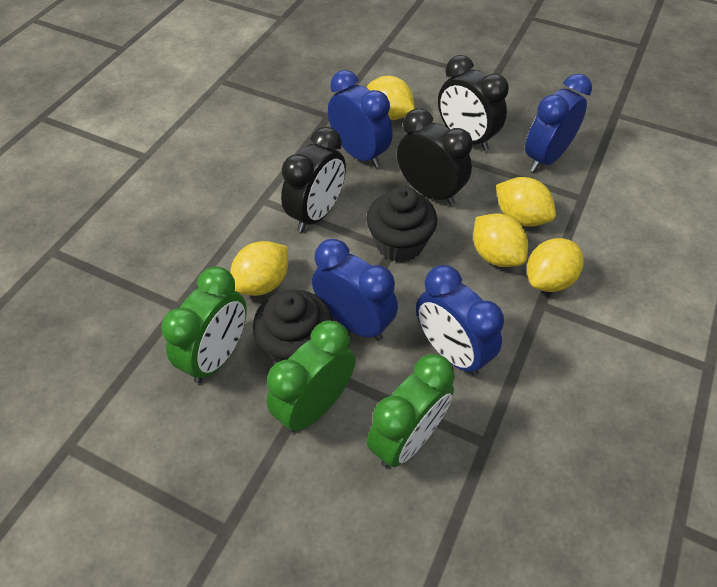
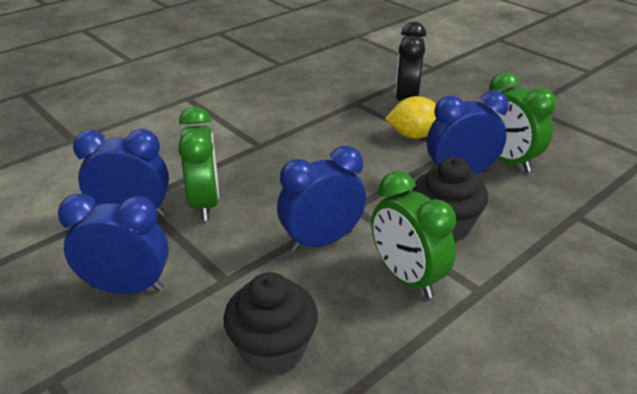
black clock: [281,127,346,232] [397,108,472,206] [438,55,509,151] = 3 -> [395,22,426,101] = 1
yellow lemon: [230,241,288,296] [367,76,415,120] [473,213,528,267] [496,177,556,227] [527,238,584,292] = 5 -> [385,96,436,139] = 1

